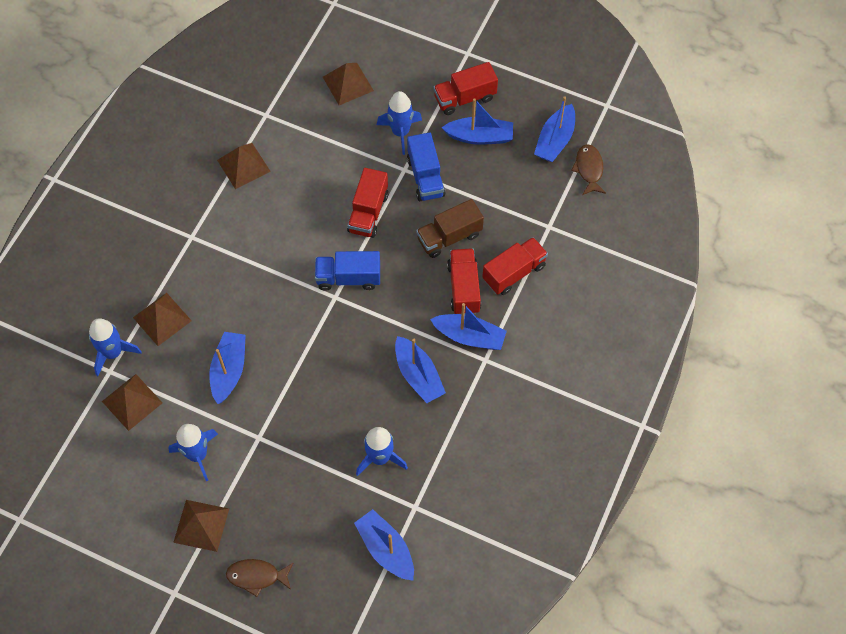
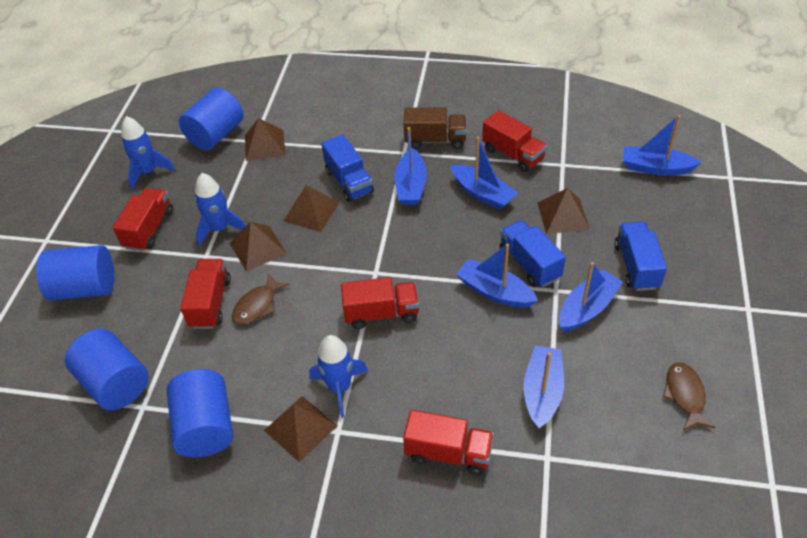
blue cylinder: none = 0 -> [37,245,114,300] [65,329,149,410] [167,369,233,457] [179,87,243,150] = 4
blue rocket: [89,318,142,376] [169,424,218,481] [356,427,408,476] [377,91,422,155] = 4 -> [121,116,175,190] [195,173,246,246] [309,335,368,418] = 3
blue truck: [315,251,380,291] [407,132,446,201] = 2 -> [321,135,374,202] [500,220,566,287] [615,222,667,291] = 3
red truck: [347,168,388,238] [433,62,498,115] [447,248,481,314] [482,237,548,295] = 4 -> [113,188,173,251] [180,259,231,329] [341,277,419,329] [403,410,494,475] [482,110,547,172] = 5

